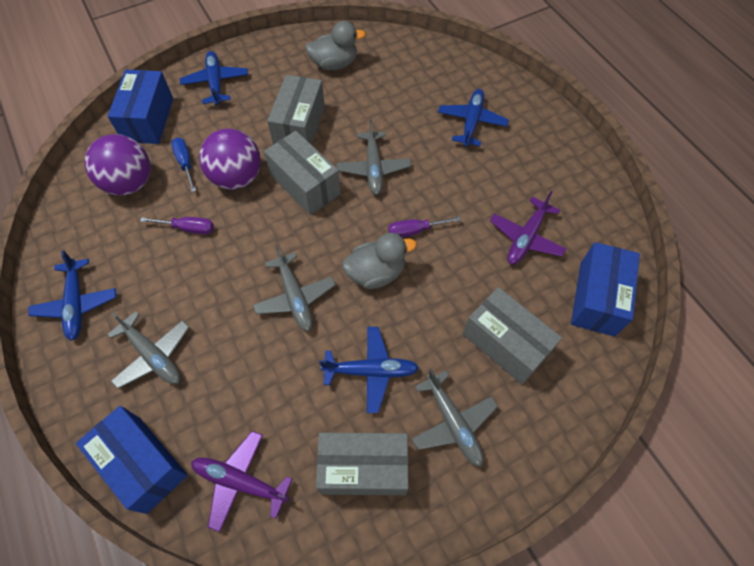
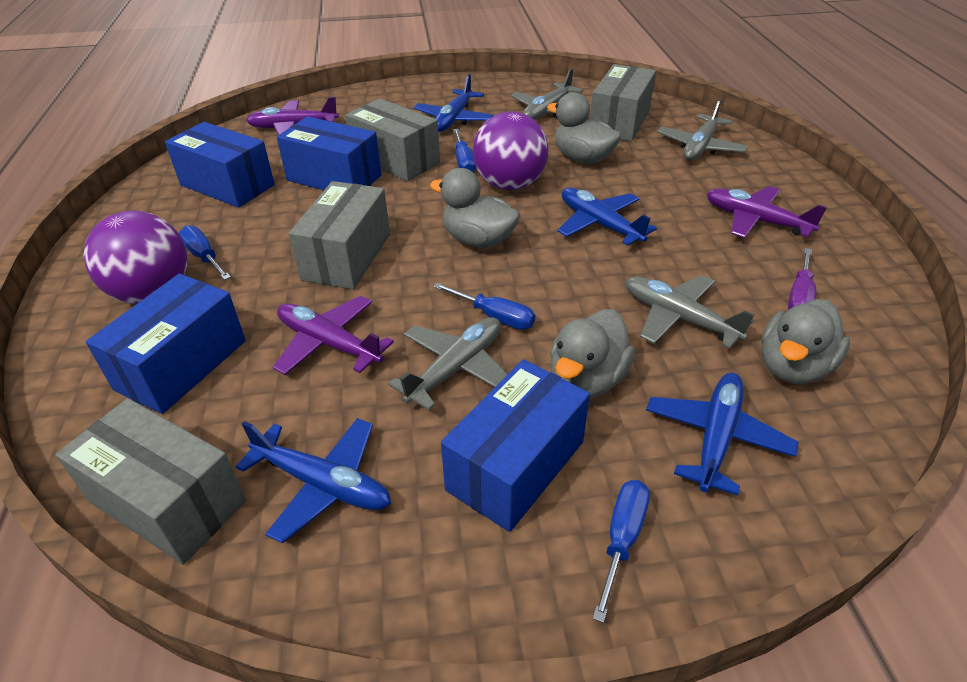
blue box: [76,406,188,514] [108,70,173,144] [571,242,640,337] = 3 -> [86,273,246,414] [165,122,275,208] [277,116,381,190] [441,359,590,532] = 4
blue screwdriver: [171,138,196,192] = 1 -> [179,225,231,280] [433,283,535,330] [453,129,476,172] [593,480,650,623] = 4
grey duck: [305,21,366,70] [343,233,417,289] = 2 -> [430,168,520,248] [547,92,621,164] [550,309,635,398] [761,299,850,384] = 4
purple plane: [191,431,292,532] [490,191,566,265] = 2 -> [246,97,339,135] [273,296,394,375] [706,186,827,238] = 3
purple screwdriver: [140,217,214,234] [388,216,461,237] = 2 -> [788,248,816,310] = 1

